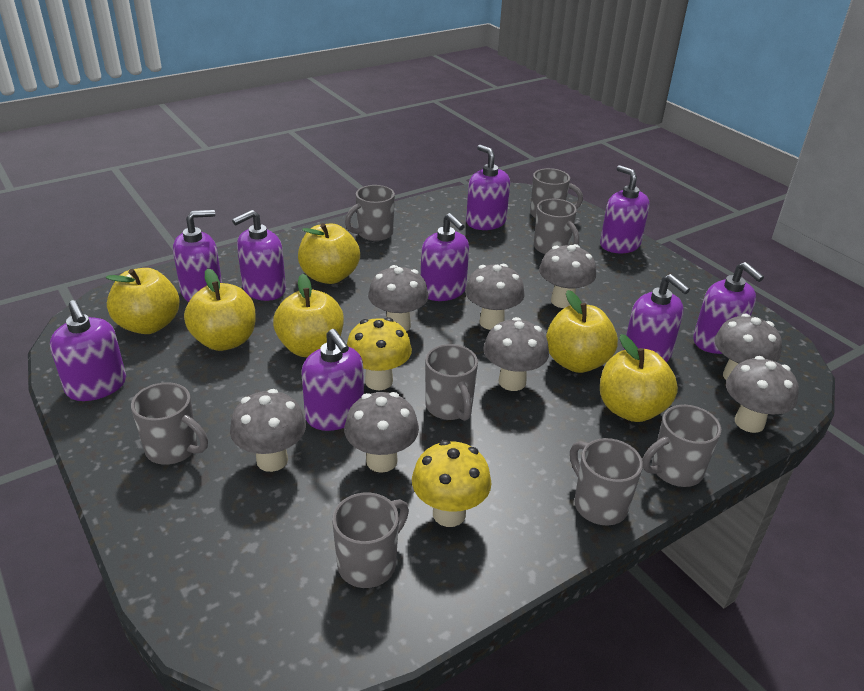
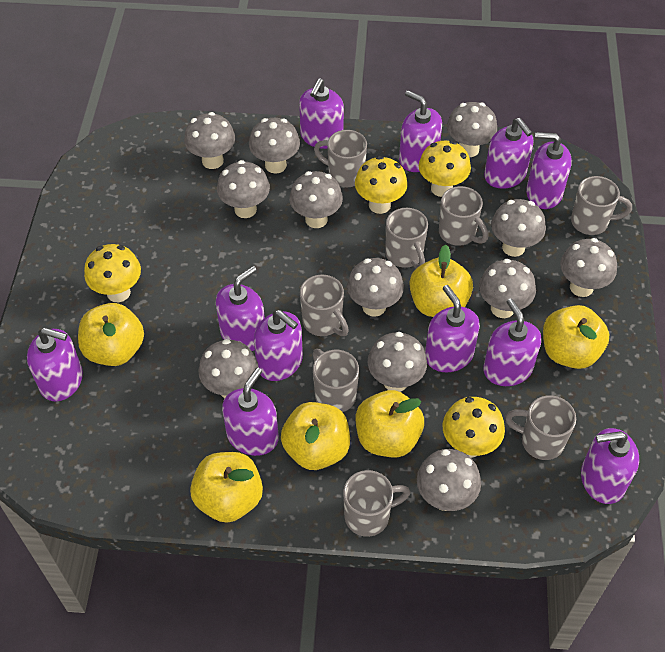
grey mushroom: [230,389,306,472] [344,392,419,473] [368,265,428,331] [465,264,524,330] [483,317,549,391] [539,244,596,308] [714,313,782,380] [726,356,799,433] = 8 -> [184,112,235,169] [198,339,259,398] [217,160,270,218] [249,118,300,174] [289,171,343,228] [347,258,404,317] [368,332,427,392] [417,449,481,511] [447,102,497,158] [479,259,536,318] [491,199,546,257] [560,238,617,297] = 12
purple soap dispenser: [50,300,126,401] [173,210,222,302] [232,210,286,301] [301,329,364,431] [421,213,469,301] [466,145,510,230] [600,165,650,253] [623,274,690,362] [693,262,764,354] = 9 -> [27,328,83,402] [216,266,265,351] [222,367,279,456] [254,310,303,381] [299,78,344,149] [399,90,442,172] [425,285,480,372] [483,298,542,386] [484,118,533,189] [526,132,572,209] [581,428,639,504] = 11
yellow mushroom: [347,317,412,390] [412,440,491,527] = 2 -> [84,244,141,302] [355,156,408,214] [419,140,471,197] [443,397,505,458] = 4

